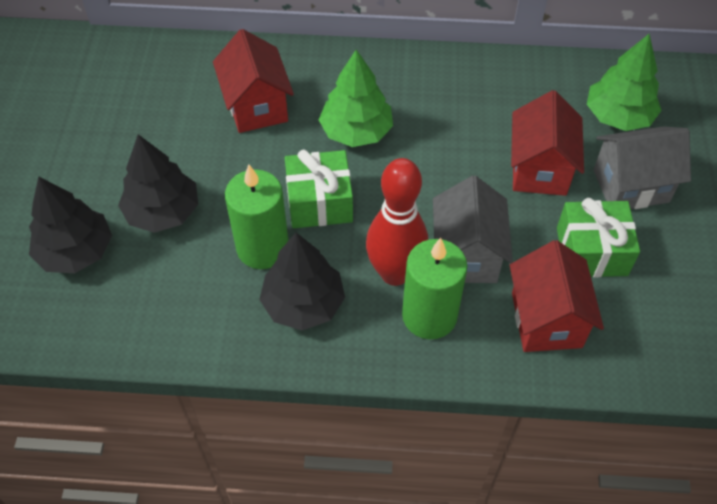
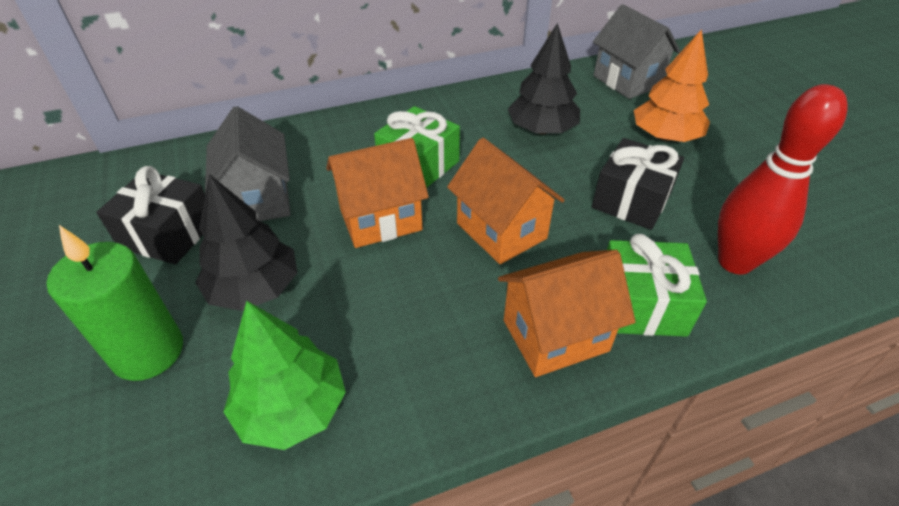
black gift: none = 0 -> [96,166,205,264] [592,138,684,230] = 2
black tree: [29,176,112,273] [118,134,198,233] [259,233,345,330] = 3 -> [195,174,297,311] [508,23,580,134] = 2
green candle: [225,164,288,269] [402,238,467,339] = 2 -> [47,225,183,381] = 1
green tree: [319,49,393,147] [587,34,662,131] = 2 -> [224,301,346,450] = 1
orange house: none = 0 -> [326,138,429,248] [447,138,565,264] [498,250,635,377] = 3
orange tree: none = 0 -> [634,29,710,142] = 1
red house: [213,29,294,133] [510,240,604,352] [511,90,584,196] = 3 -> none = 0

